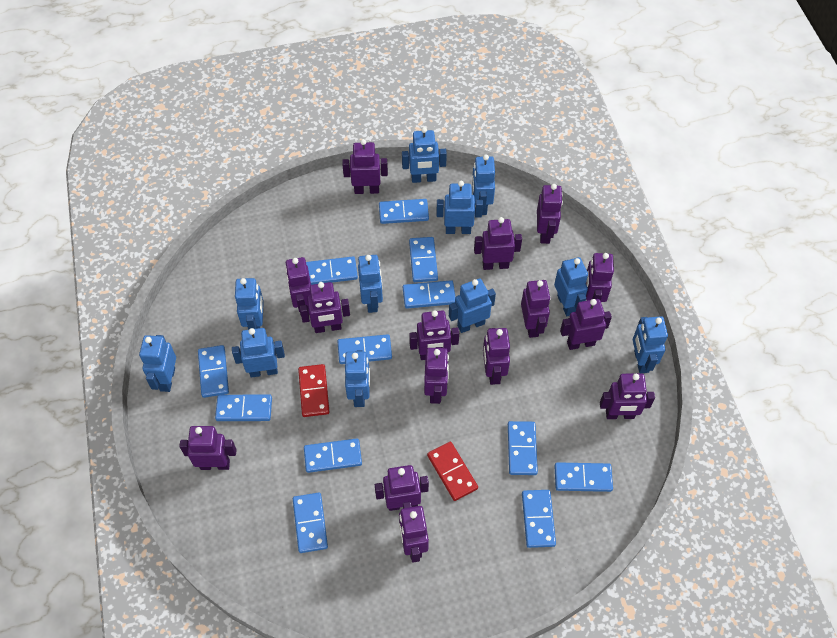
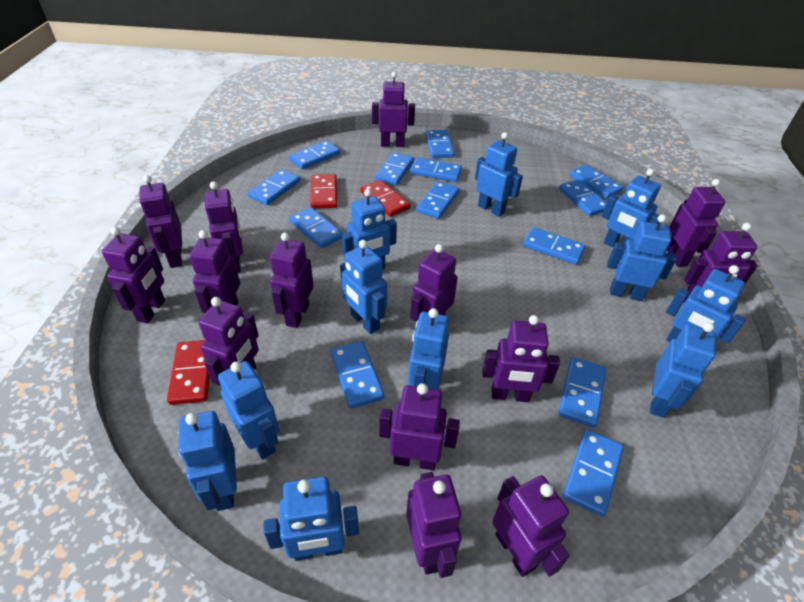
blue domino: [198,345,229,398] [215,394,272,421] [293,493,328,553] [304,438,362,473] [306,256,358,285] [337,334,392,364] [379,199,429,224] [403,280,455,309] [409,237,438,282] [508,421,538,475] [522,490,556,548] [554,462,613,492] = 12 -> [248,169,300,205] [289,141,340,170] [289,207,343,248] [331,341,384,408] [375,152,414,186] [410,157,462,182] [416,181,460,219] [425,130,455,158] [523,227,586,265] [558,357,606,428] [559,180,606,216] [563,430,624,517] [570,165,623,199] = 13
purple robot: [179,426,236,470] [285,257,311,315] [300,282,350,333] [342,139,388,194] [375,465,429,511] [399,502,429,562] [409,310,459,360] [424,347,449,404] [474,217,522,270] [483,328,510,385] [521,280,551,338] [537,184,563,244] [560,299,612,350] [586,253,614,302] [600,374,655,419] = 15 -> [102,227,165,323] [139,175,182,268] [189,230,240,313] [199,297,259,386] [205,181,243,273] [270,233,314,328] [372,72,415,147] [379,383,460,470] [406,472,462,578] [410,244,458,322] [482,315,560,402] [492,475,570,577] [667,179,725,267] [684,223,758,303] = 14
red domino: [298,364,330,417] [427,442,478,501] = 2 -> [167,340,210,405] [310,174,337,209] [361,180,411,217] = 3

